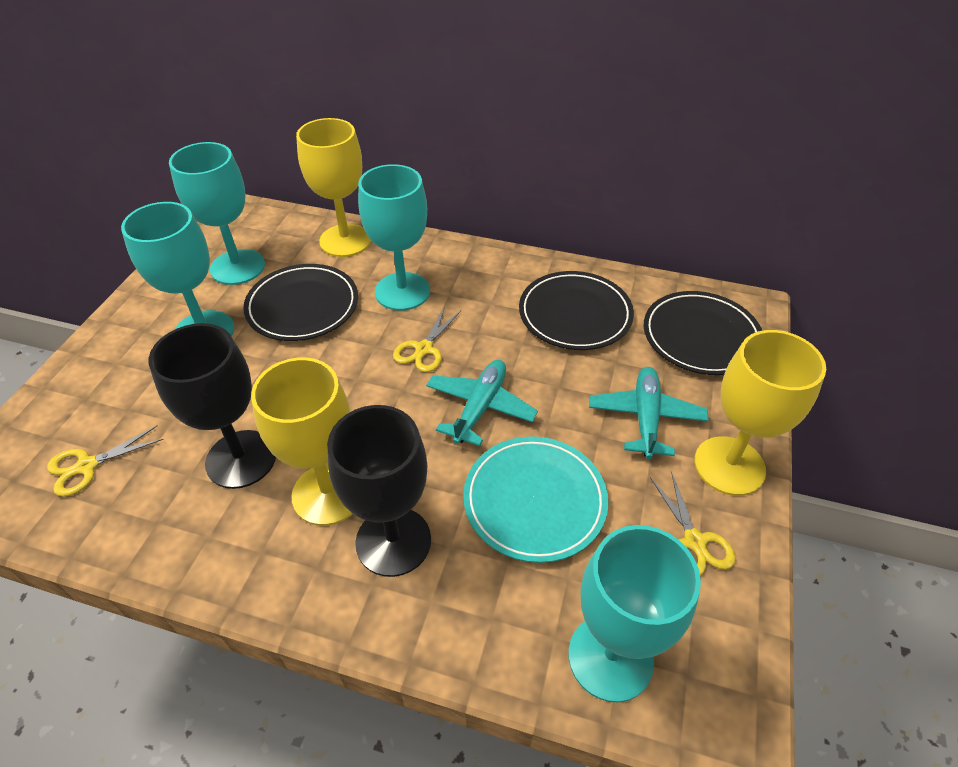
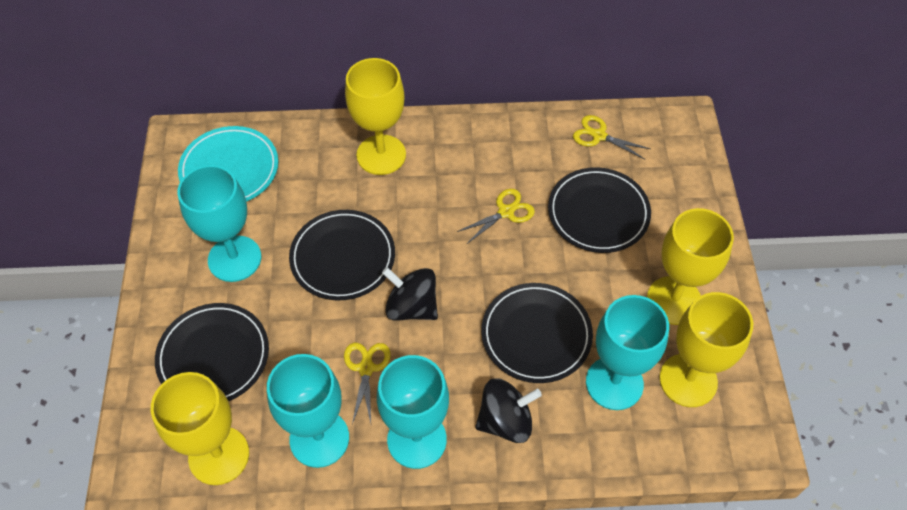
black goblet: [148,323,276,489] [327,405,431,577] = 2 -> none = 0
black plate: [243,264,358,341] [519,271,634,350] [644,291,762,375] = 3 -> [155,303,269,401] [289,210,395,300] [481,283,593,383] [548,167,651,253] = 4
black spinning top: none = 0 -> [382,267,438,320] [475,378,542,443] = 2
turquoise plane: [426,360,538,446] [589,367,709,459] = 2 -> none = 0
yellow goblet: [251,358,353,526] [296,118,371,257] [694,330,826,496] = 3 -> [151,372,249,485] [345,58,406,175] [647,208,734,325] [659,292,753,407] = 4

